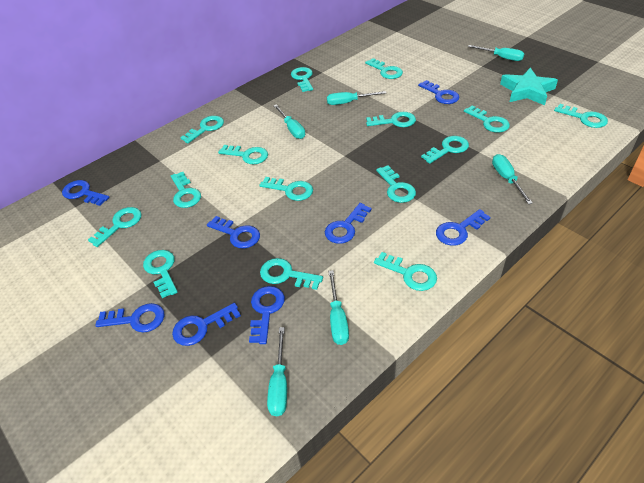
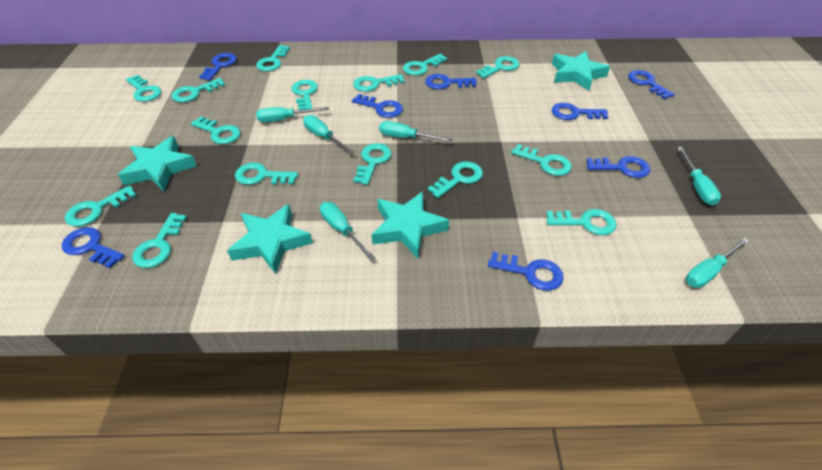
turquoise star: [500,68,558,105] = 1 -> [118,136,197,191] [227,204,313,274] [371,191,449,258] [552,51,610,91] = 4

